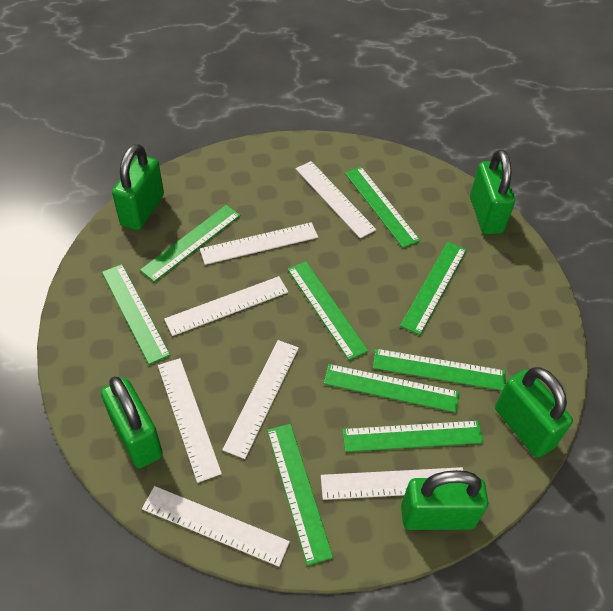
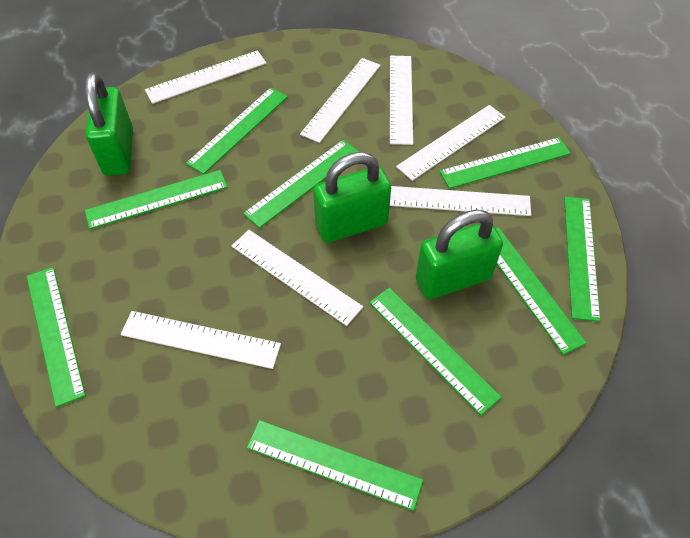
green padlock: [101,377,163,468] [112,144,164,230] [401,470,488,530] [470,150,515,235] [495,367,573,457] = 5 -> [85,72,133,176] [313,152,391,243] [416,210,503,299] = 3

